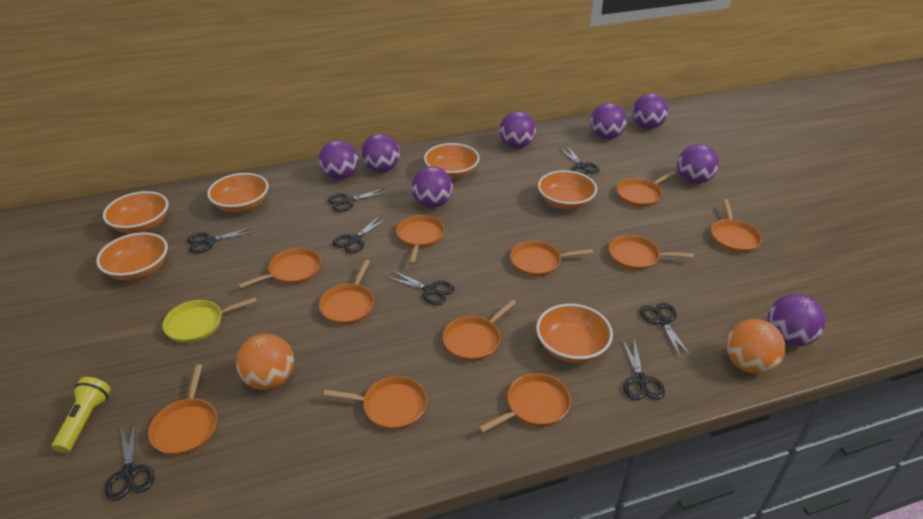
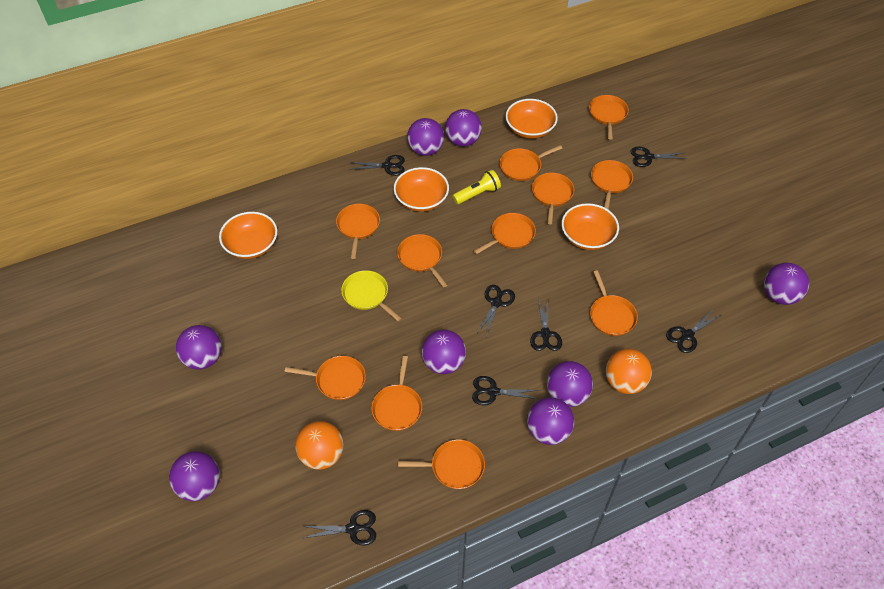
black scissors: [105,421,154,501] [187,226,255,254] [328,188,388,212] [333,216,387,254] [386,270,454,305] [560,146,599,175] [622,339,665,400] [640,303,692,359] = 8 -> [302,510,376,546] [349,155,405,176] [472,376,539,405] [477,285,515,337] [530,299,562,351] [630,147,687,167] [666,310,721,353] = 7
orange bowl: [96,232,168,280] [103,191,168,233] [207,173,269,212] [424,143,480,179] [536,304,613,363] [538,170,597,210] = 6 -> [219,212,277,259] [394,167,449,212] [506,99,558,139] [562,203,619,250] = 4

